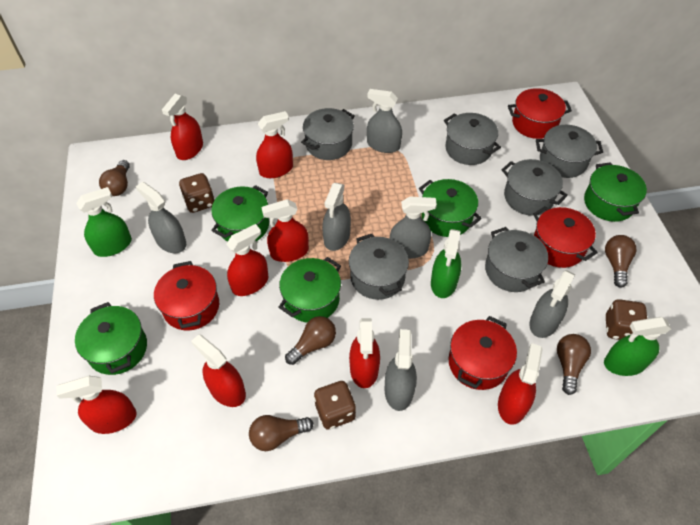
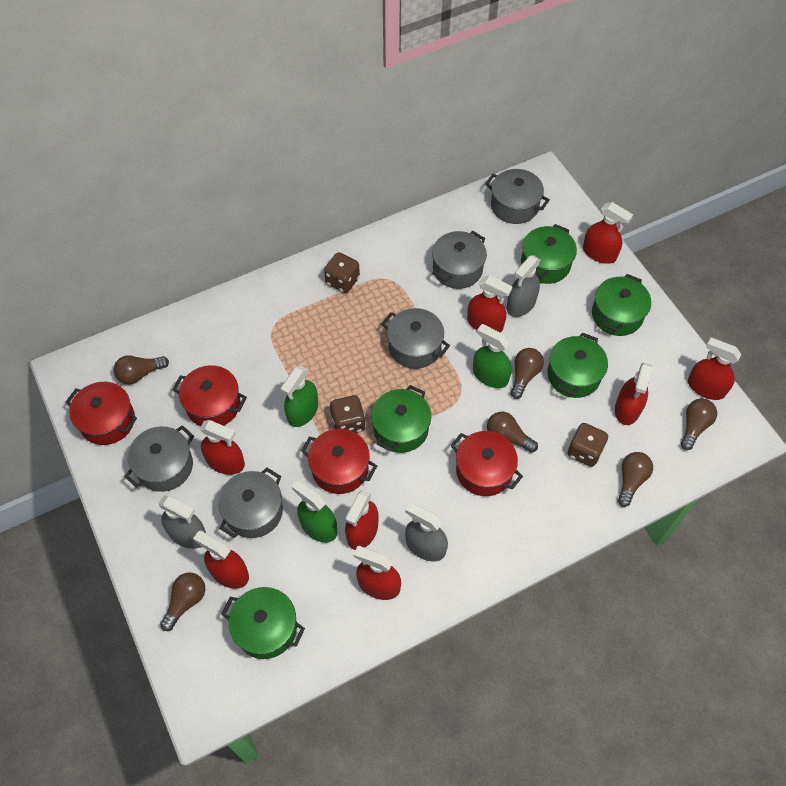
brown light bulb: [99,160,130,196] [249,415,314,451] [285,316,336,365] [557,334,591,395] [605,235,636,288] = 5 -> [114,355,169,384] [160,573,205,631] [487,412,538,453] [510,348,544,399] [618,452,653,507] [681,398,717,450] = 6
grey pot: [301,108,354,160] [349,234,409,300] [444,113,501,165] [485,227,548,292] [502,159,568,216] [536,125,603,178] = 6 -> [124,425,194,492] [218,467,283,538] [382,308,450,369] [432,231,487,289] [485,169,550,224] = 5
grey spray bottle: [136,182,186,253] [322,183,351,251] [367,89,402,153] [385,329,417,411] [390,196,437,259] [530,270,575,338] = 6 -> [158,496,206,549] [405,502,448,561] [507,256,540,317] = 3

